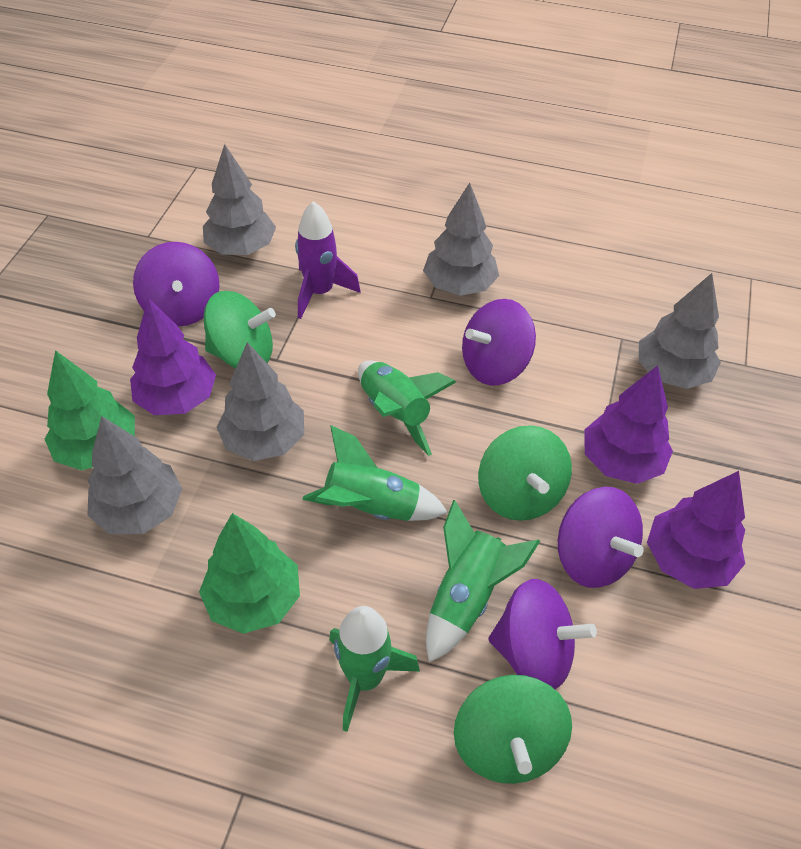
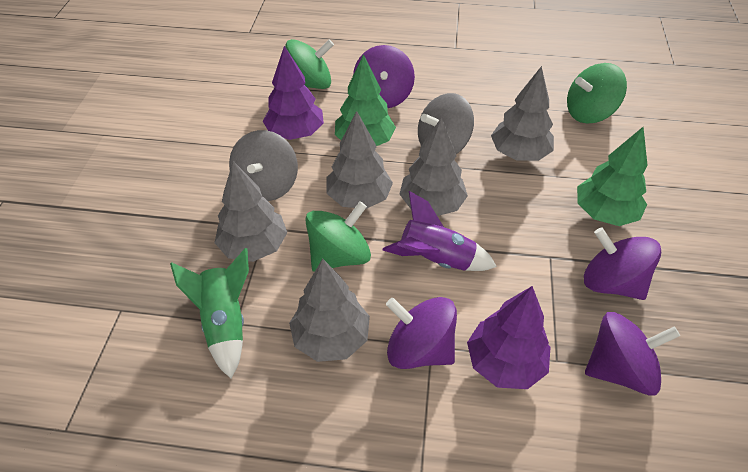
green rocket: [303,425,448,521] [329,606,420,732] [358,361,456,456] [426,500,540,662] = 4 -> [170,248,249,378] = 1
grey spinning top: none = 0 -> [229,130,298,201] [418,93,474,154] = 2
purple tree: [130,298,216,415] [584,365,673,484] [647,471,745,589] = 3 -> [263,46,324,140] [467,286,551,389] = 2

